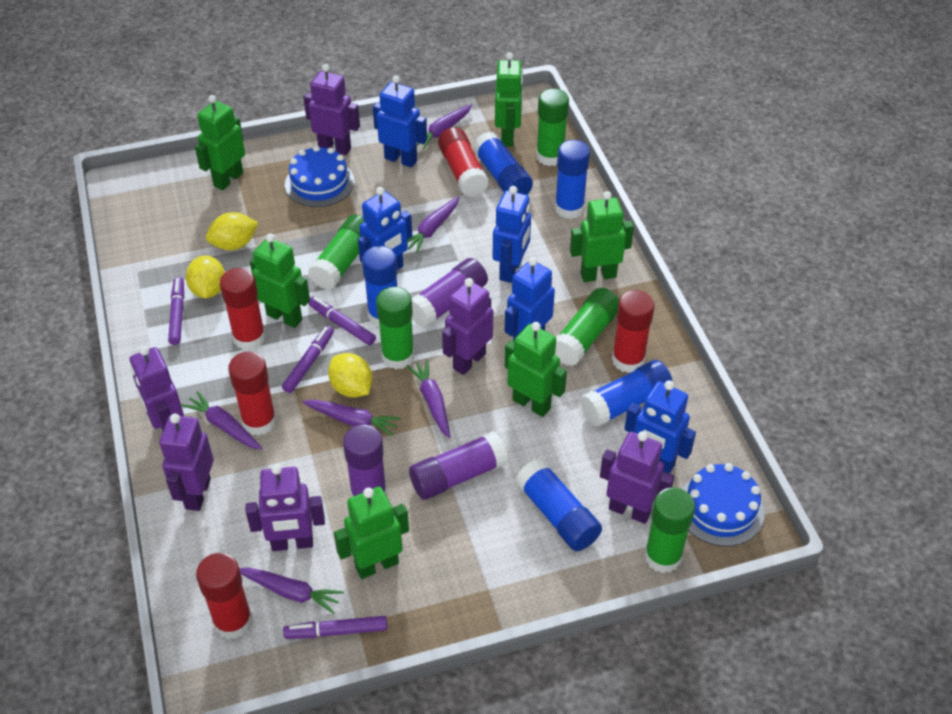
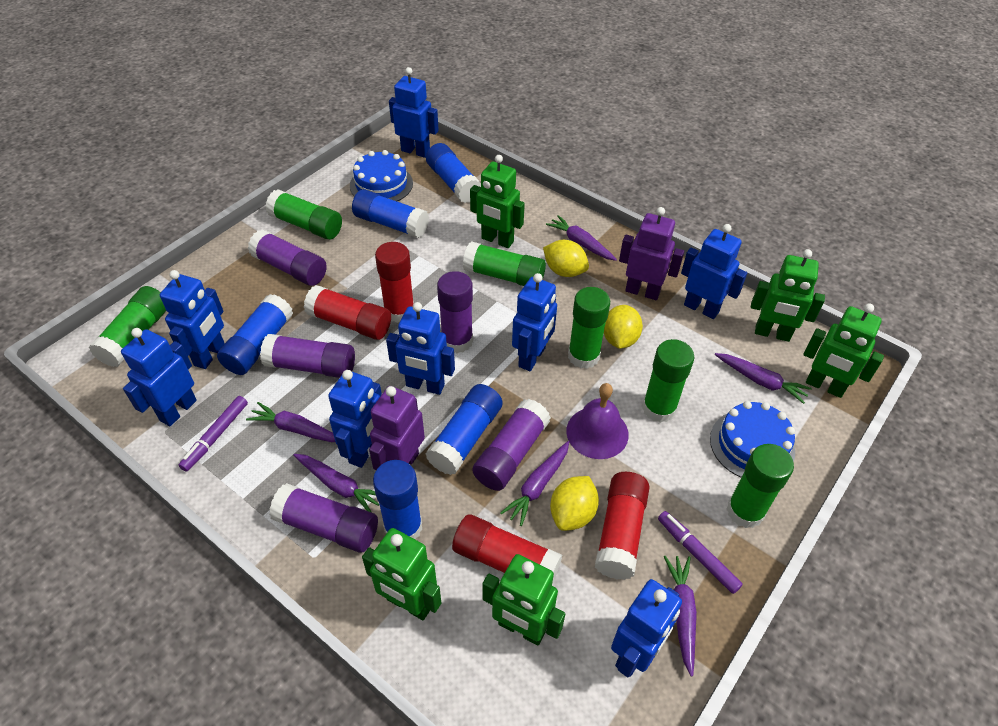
blue robot: [358,187,412,270] [373,75,427,168] [493,186,531,283] [505,257,555,341] [624,380,696,474] = 5 -> [121,328,197,426] [160,270,225,369] [328,370,382,468] [386,302,455,395] [389,67,439,158] [512,273,557,371] [611,579,682,677] [681,224,747,319] = 8
green glue stick: [308,215,365,290] [376,287,414,369] [536,88,569,166] [555,288,619,366] [644,487,695,573] = 5 -> [89,286,166,367] [265,189,342,240] [463,241,546,286] [568,287,610,369] [642,339,695,423] [726,444,794,528] = 6
green robot: [195,95,245,190] [250,234,310,328] [334,487,409,579] [495,52,523,147] [505,322,567,417] [570,191,634,282] = 6 -> [362,528,441,620] [470,155,525,248] [482,554,565,645] [751,249,825,342] [803,304,884,398] = 5
purple bell: none = 0 -> [566,383,629,459] = 1
purple glue stick: [343,425,387,497] [409,431,508,500] [412,258,488,328] = 3 -> [248,229,327,286] [260,334,355,378] [269,483,378,553] [437,271,473,353] [472,399,551,491] = 5
purple marker: [168,277,184,345] [282,326,334,393] [283,616,387,639] [308,297,376,345] = 4 -> [179,396,248,472] [658,511,743,594] = 2
purple robot: [130,346,184,432] [159,414,214,511] [246,464,325,551] [304,64,360,155] [442,278,493,375] [600,431,674,524] = 6 -> [369,386,425,470] [619,207,684,300] = 2
red glue stick: [196,553,253,639] [220,268,266,350] [228,352,277,436] [438,127,489,197] [612,290,655,373] = 5 -> [304,285,391,340] [375,242,414,323] [452,514,562,584] [595,472,650,580] = 4

